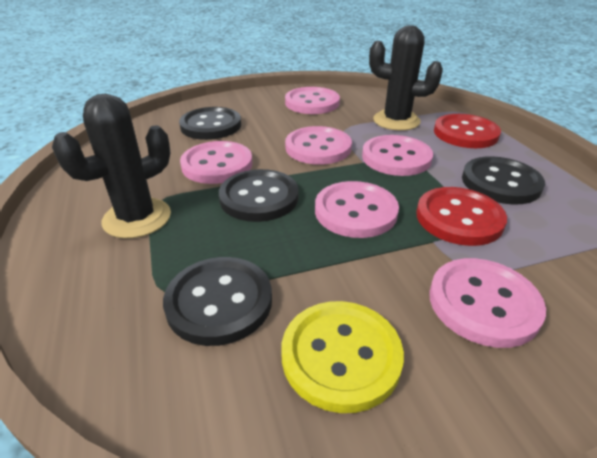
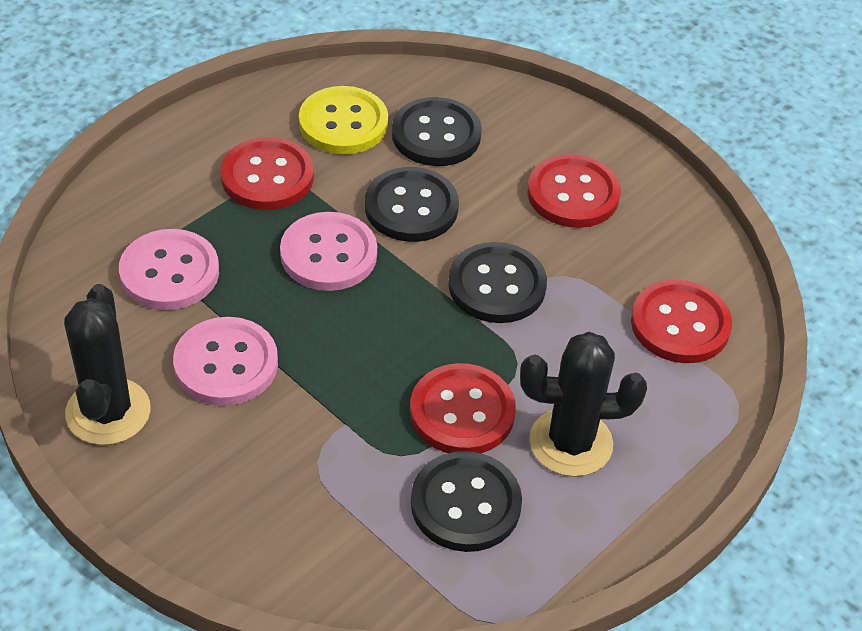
pink button: [180,141,252,184] [285,87,340,114] [285,126,352,165] [315,181,399,238] [362,135,433,176] [429,258,546,348] = 6 -> [119,229,219,310] [173,317,278,406] [280,212,377,291] = 3
red button: [416,187,507,246] [434,114,501,148] = 2 -> [221,137,314,210] [410,363,516,453] [528,154,621,228] [631,280,732,363] = 4

